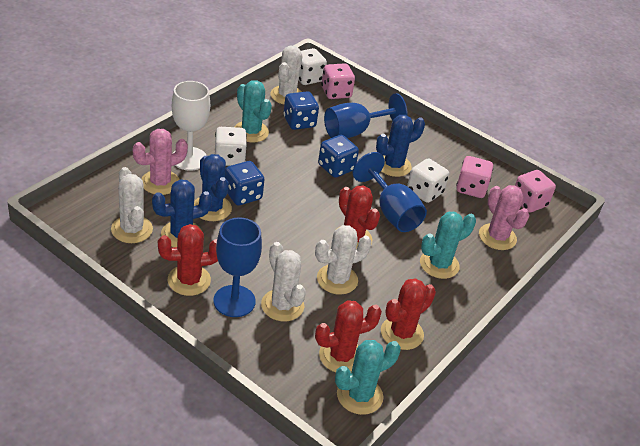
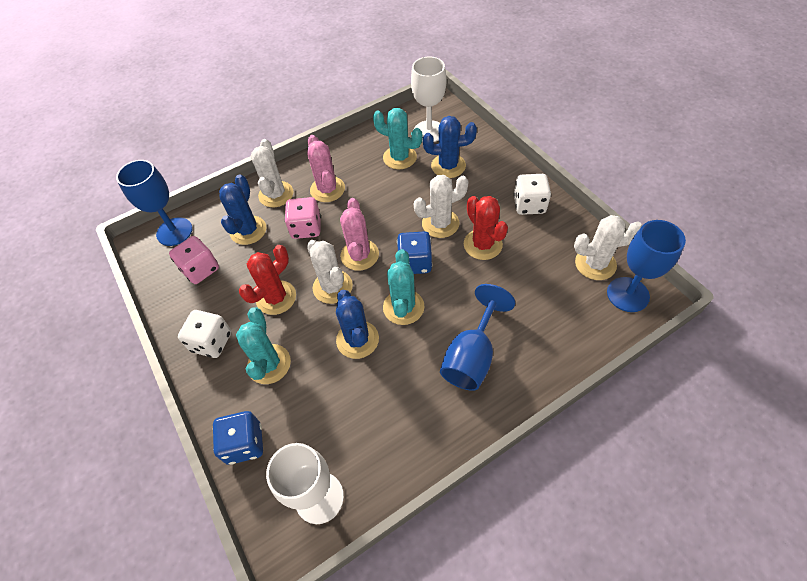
blue dice: [225,161,264,205] [284,91,319,130] [318,135,359,178] = 3 -> [213,411,263,465] [397,231,432,274] = 2
pink dice: [321,63,355,99] [456,156,493,198] [515,170,556,212] = 3 -> [169,236,219,284] [284,197,321,239] = 2
red cactus: [158,224,218,296] [315,300,382,372] [337,186,380,248] [381,278,436,350] = 4 -> [239,245,296,315] [464,196,508,260] = 2
white dice: [215,127,247,166] [298,48,327,85] [407,158,449,203] = 3 -> [178,310,231,358] [513,174,551,215] = 2
white goblet: [172,81,210,171] = 1 -> [266,443,344,524] [411,56,446,142] = 2

